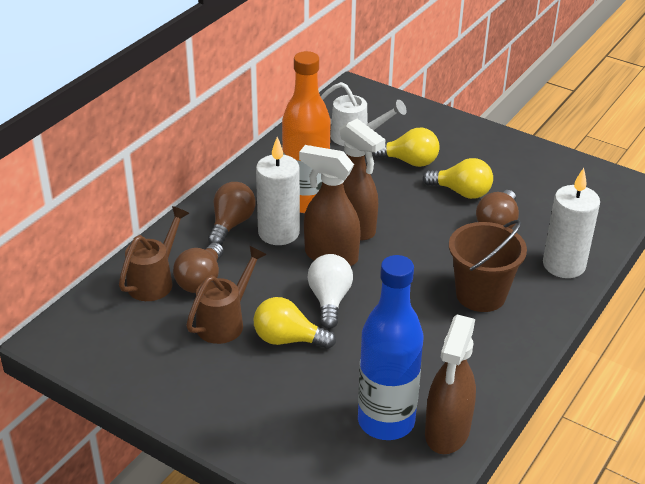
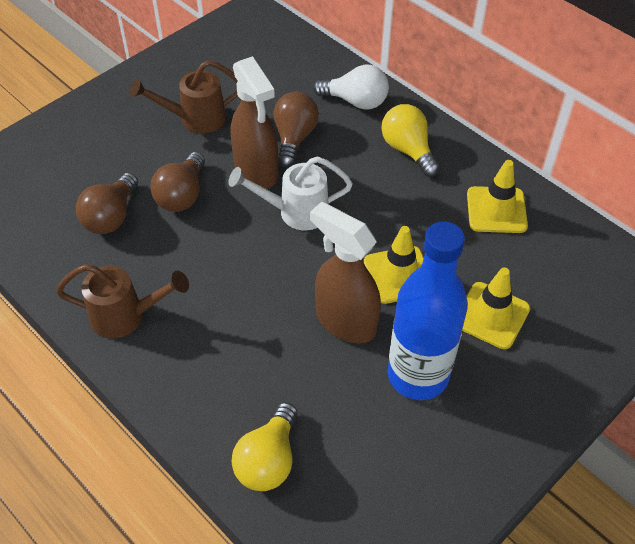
brown bucket: [449,220,527,312] = 1 -> none = 0
brown spray bottle: [299,145,361,266] [339,118,385,240] [425,315,476,454] = 3 -> [231,56,278,189] [310,202,381,343] = 2
orange bottle: [282,51,331,213] = 1 -> none = 0
white candle: [256,137,300,245] [543,168,600,278] = 2 -> none = 0
yellow light bulb: [254,297,336,349] [372,128,440,167] [423,158,493,199] = 3 -> [232,402,297,491] [381,104,440,177] = 2
yellow traffic cone: none = 0 -> [364,226,424,304] [462,267,530,349] [467,160,528,233] = 3

